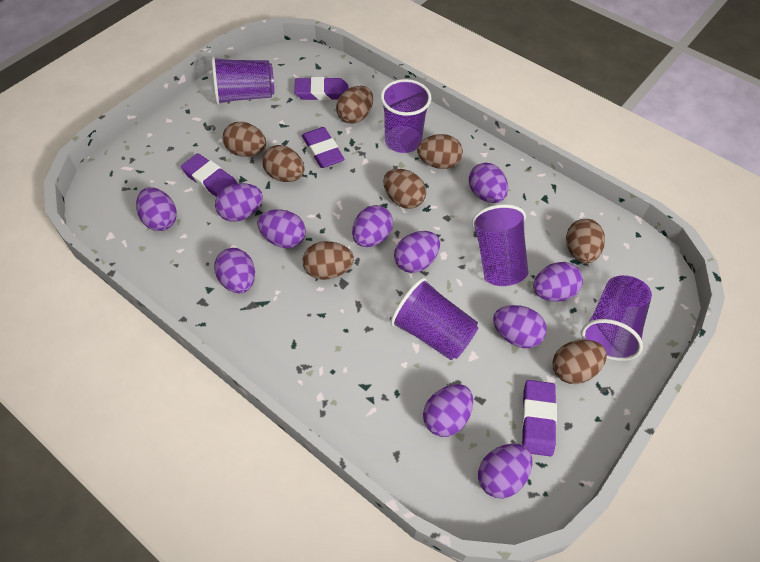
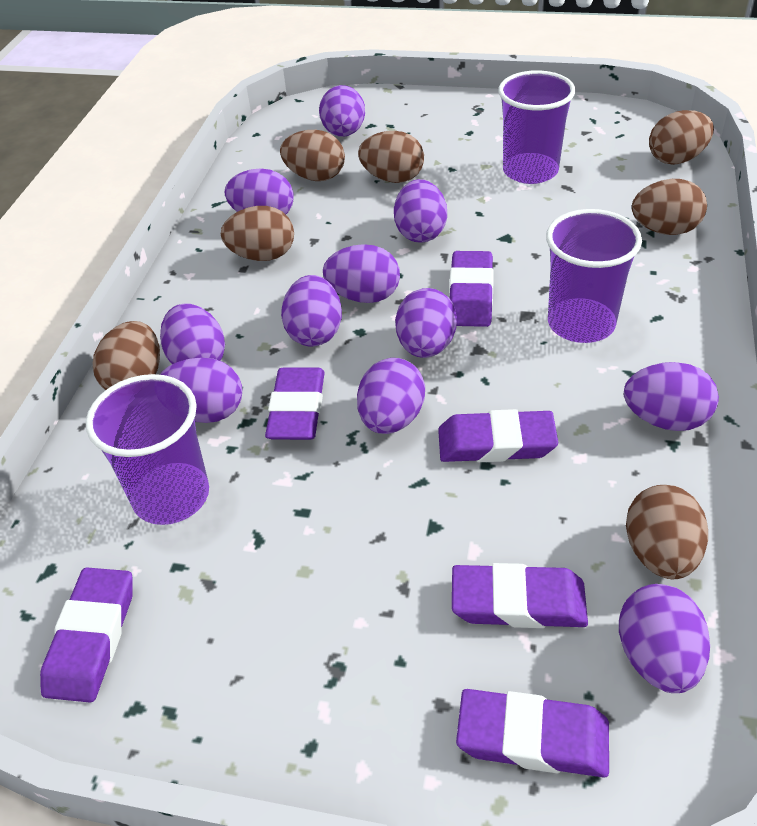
brown egg: [223,122,266,157] [262,145,304,182] [303,241,354,280] [336,86,373,124] [383,169,426,209] [417,134,463,169] [552,340,607,384] [566,219,605,263] = 8 -> [93,321,160,390] [221,206,294,261] [280,130,345,181] [358,131,424,183] [626,485,708,579] [632,179,707,235] [649,110,714,165] = 7
purple cup: [212,57,274,105] [381,79,431,153] [390,278,478,360] [472,204,528,286] [581,275,652,361] = 5 -> [86,374,209,525] [498,70,576,184] [546,209,642,343] = 3
purple eraser: [181,153,238,197] [294,77,348,100] [302,127,344,168] [522,380,557,456] = 4 -> [40,567,133,703] [265,368,325,440] [438,409,558,462] [449,251,494,327] [452,563,588,628] [456,689,609,778] = 6

